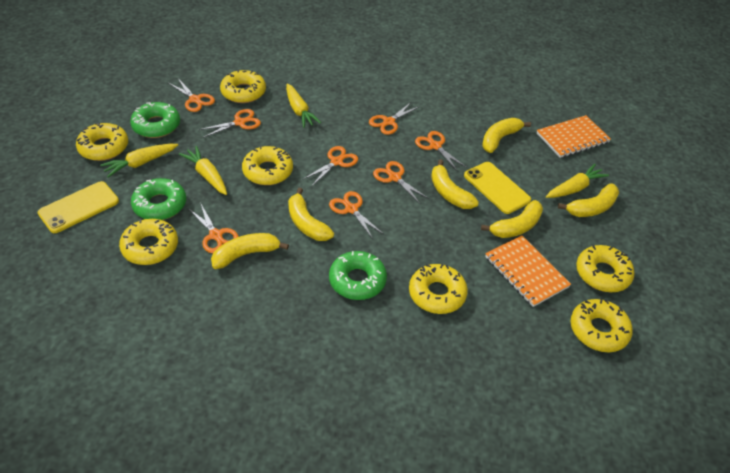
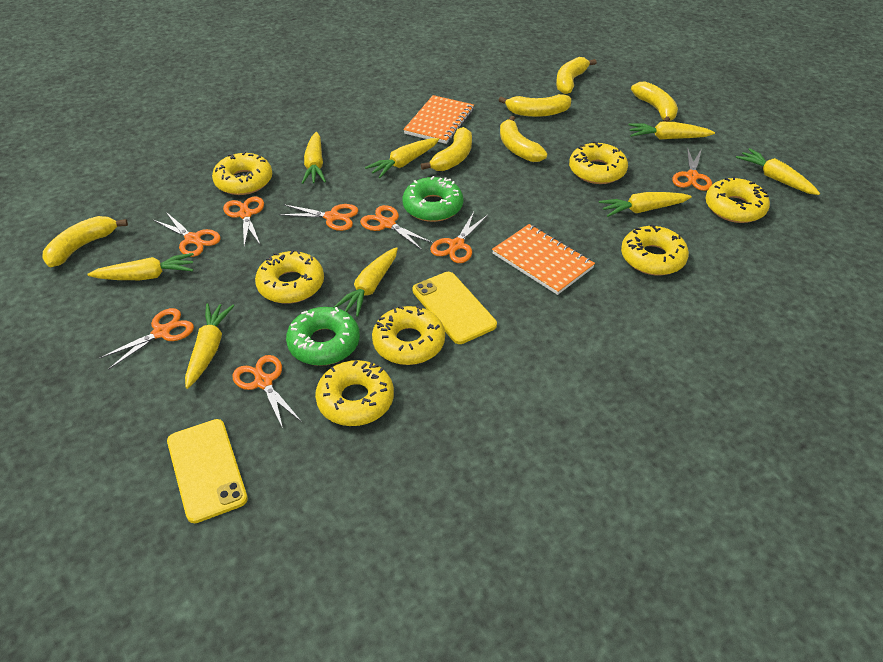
green donut: [130,102,180,138] [131,178,186,220] [329,251,387,300] = 3 -> [286,307,360,366] [402,176,463,222] = 2
yellow carrot: [100,144,178,178] [179,146,227,195] [286,84,321,128] [546,164,609,198] = 4 -> [87,253,194,280] [185,303,234,389] [302,132,326,184] [334,247,398,317] [365,138,439,178] [599,192,692,217] [628,122,715,139] [736,148,820,195] = 8

